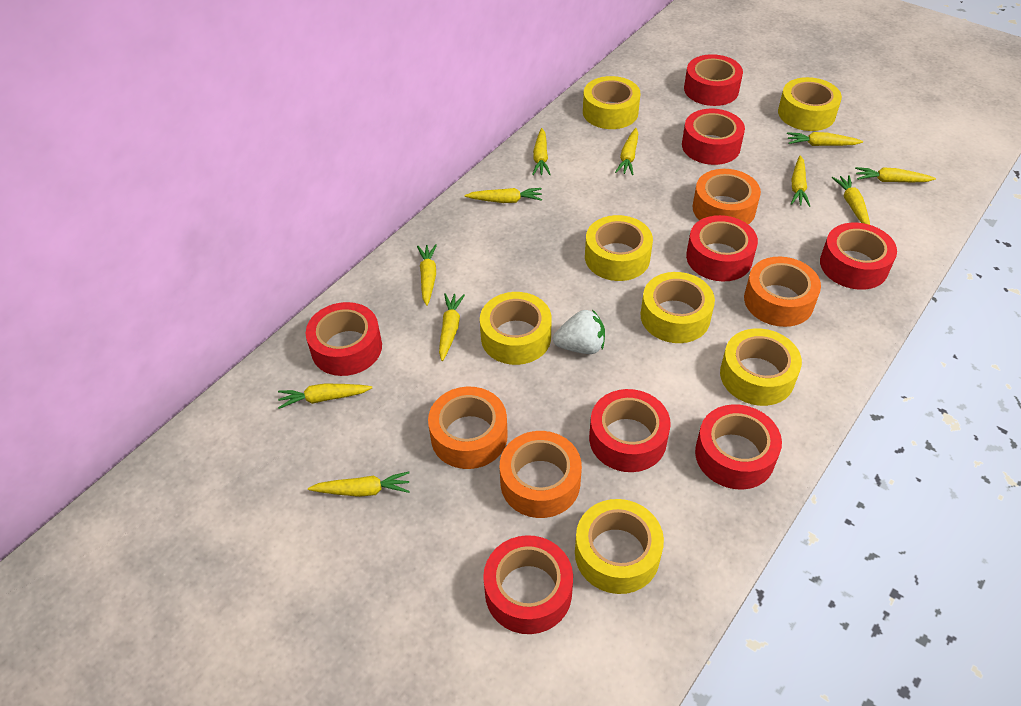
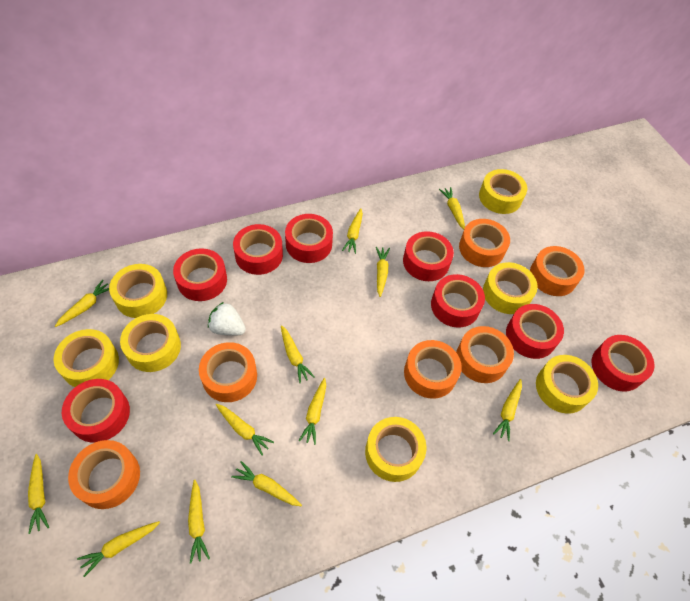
orange tape: [428,387,508,469] [500,431,582,518] [693,169,761,225] [744,256,821,327] = 4 -> [68,440,140,509] [199,342,257,402] [404,340,462,399] [456,326,514,383] [459,219,510,267] [530,246,585,296] = 6
yellow carrot: [278,383,372,409] [308,471,410,497] [417,244,437,306] [439,293,465,361] [465,188,542,203] [532,128,551,175] [615,128,638,175] [787,132,863,146] [791,156,810,207] [832,175,870,225] [855,167,936,182] = 11 -> [28,454,49,534] [55,280,109,327] [77,521,160,577] [188,480,210,563] [216,404,274,455] [231,461,302,506] [281,325,314,383] [299,378,326,445] [342,208,363,254] [376,247,390,297] [439,187,465,229] [493,379,522,441] = 12

